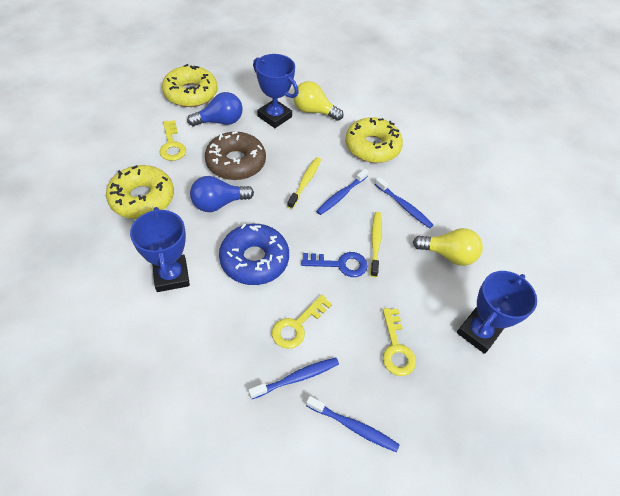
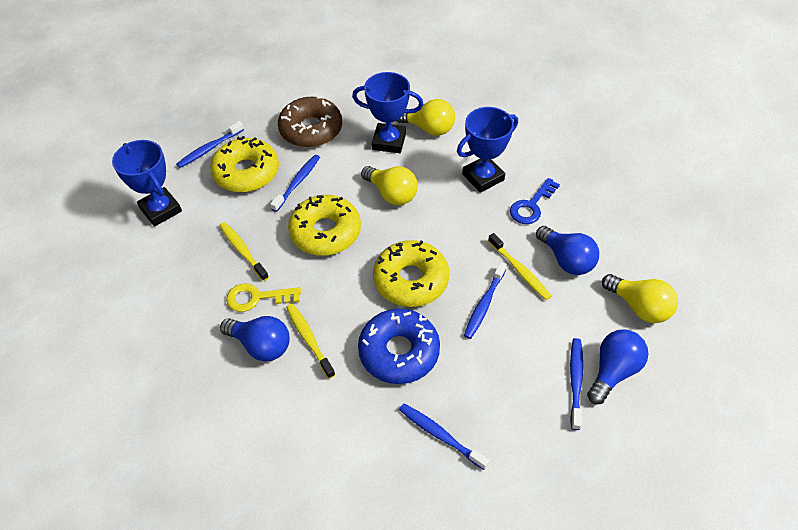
blue light bulb: [187,92,243,126] [190,176,254,212] = 2 -> [220,316,290,361] [536,226,599,275] [587,330,648,405] = 3
blue toothbrush: [248,357,339,399] [306,396,400,452] [316,169,369,215] [375,177,434,228] = 4 -> [176,121,244,168] [270,155,320,212] [399,403,489,470] [464,262,507,339] [570,338,583,430] = 5
yellow key: [160,120,186,161] [272,295,332,349] [383,308,416,376] = 3 -> [226,283,301,312] = 1
yellow light bulb: [294,81,344,121] [413,228,483,266] = 2 -> [361,166,418,205] [397,99,455,136] [602,274,678,323] = 3
yellow toothbrush: [287,157,321,209] [370,212,382,277] = 2 -> [219,222,269,281] [286,304,335,379] [488,233,552,300] = 3

